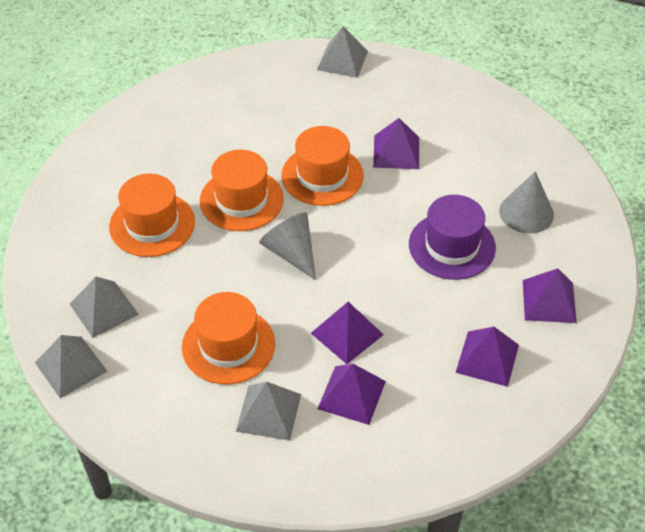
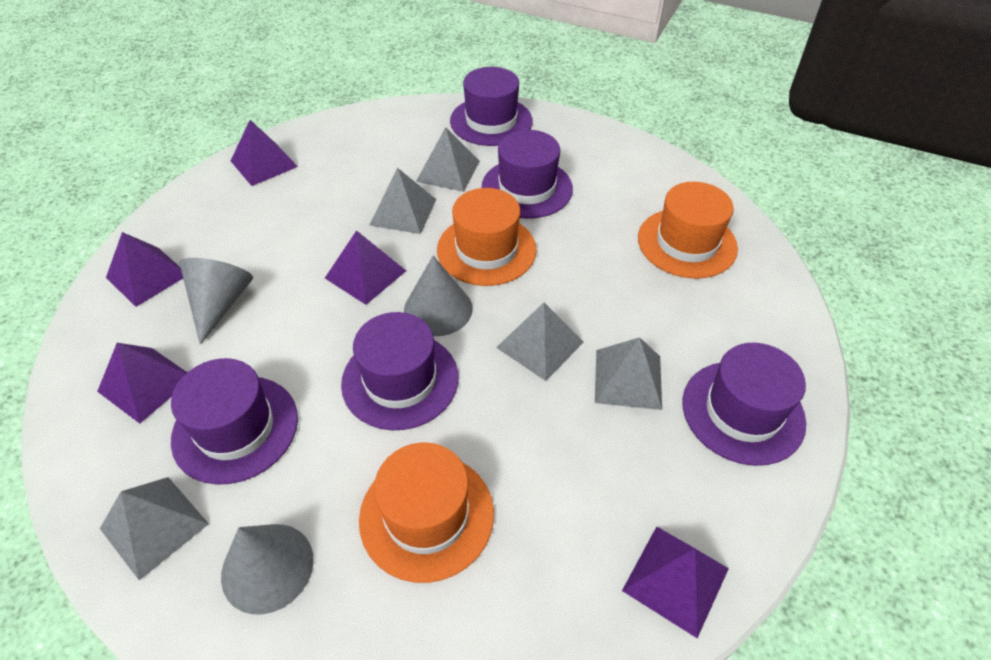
grey cone: [259,212,316,280] [499,171,554,234] = 2 -> [179,258,253,345] [221,524,314,614] [404,255,473,336] = 3
grey pyramid: [35,335,108,399] [70,277,139,338] [236,382,301,441] [317,26,368,78] = 4 -> [100,477,209,580] [369,168,436,234] [416,127,480,192] [496,302,584,381] [595,337,662,410] = 5
orange hat: [109,173,195,257] [182,292,275,384] [200,150,284,231] [281,126,364,206] = 4 -> [359,443,494,583] [437,188,537,286] [638,182,738,279] = 3
purple hat: [409,195,496,280] = 1 -> [171,358,298,485] [341,312,459,430] [450,67,533,146] [481,130,573,219] [682,343,806,466] = 5

